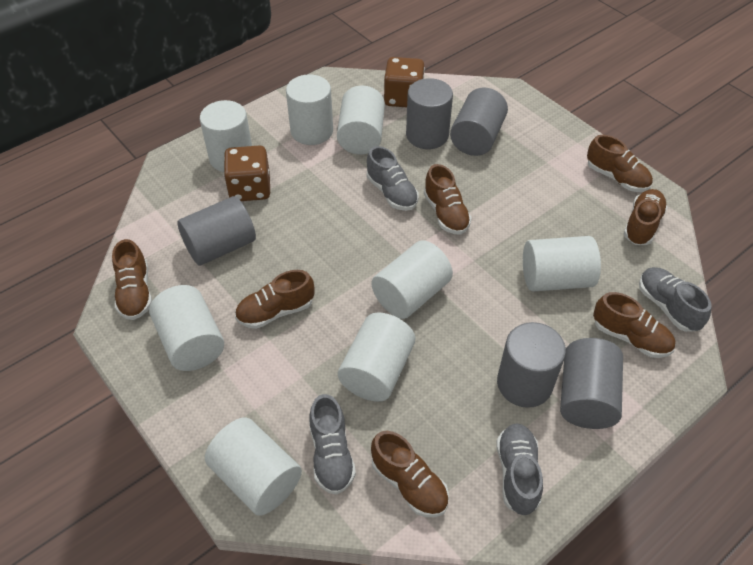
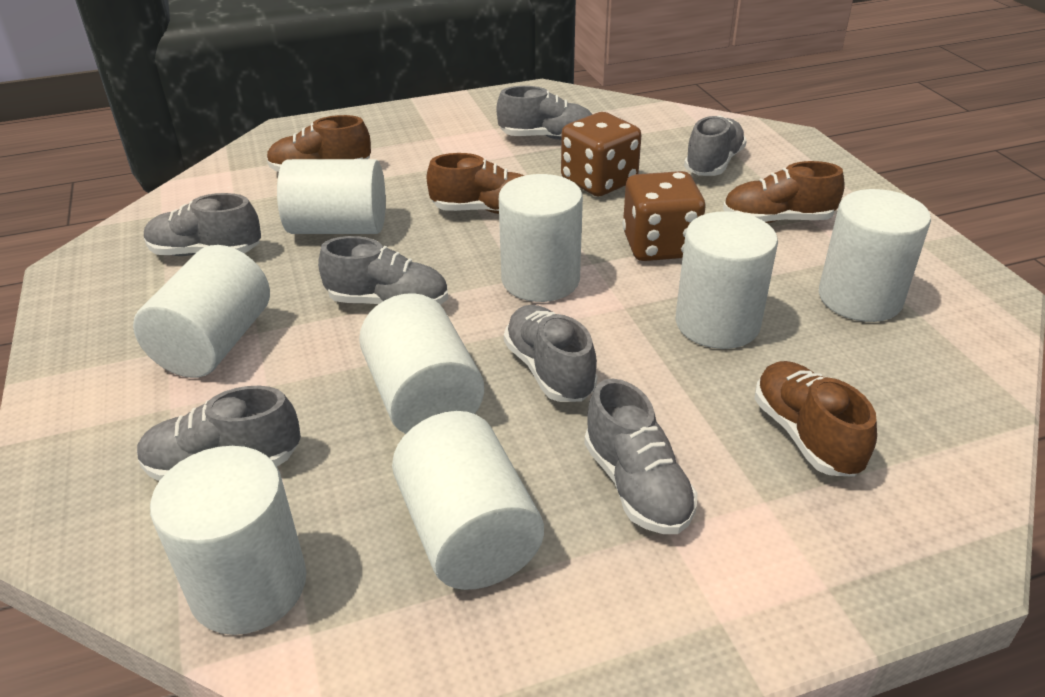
brown shoe: [112,239,152,320] [235,270,314,329] [371,431,449,517] [424,164,472,234] [587,135,653,192] [593,292,675,358] [624,189,668,245] = 7 -> [267,115,371,172] [427,153,524,214] [723,161,845,223] [754,361,877,477] = 4
grey cylinder: [177,196,256,266] [406,78,453,149] [450,88,508,156] [497,322,566,408] [560,338,623,429] = 5 -> none = 0
grey shoe: [309,394,356,495] [367,146,419,211] [496,423,543,515] [639,267,712,332] = 4 -> [137,386,301,481] [144,193,261,256] [318,236,448,305] [497,86,592,140] [504,305,597,402] [584,378,698,534] [684,116,747,176] = 7

